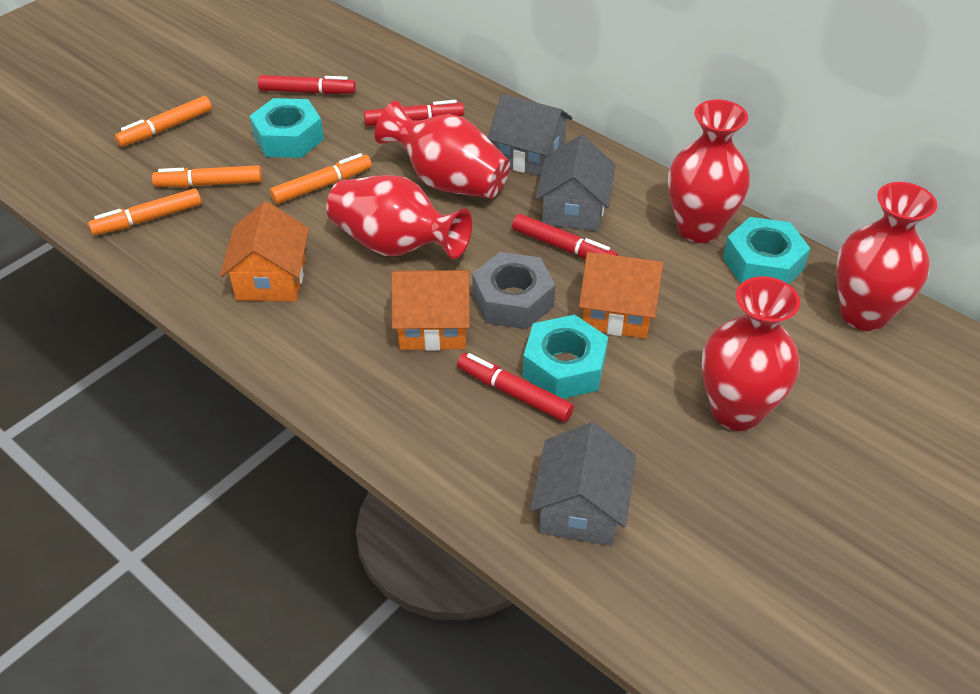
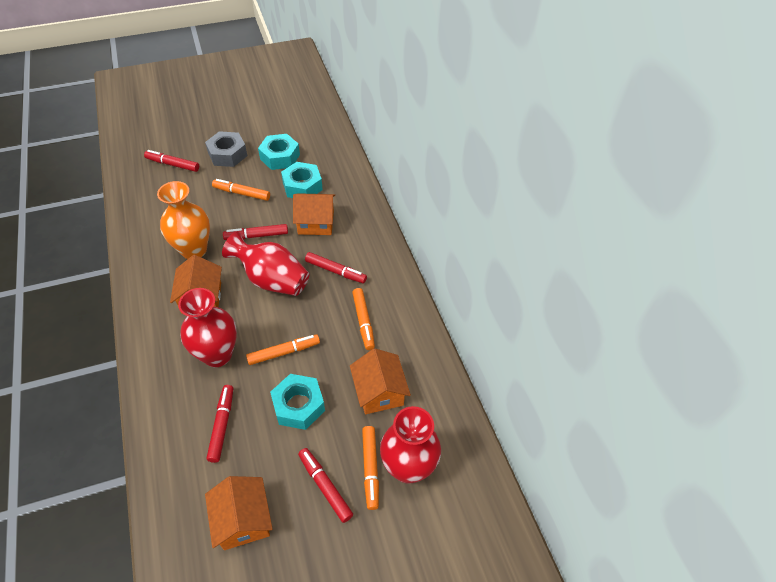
grey house: [488,94,572,177] [530,422,636,546] [535,135,616,231] = 3 -> none = 0
orange house: [220,201,309,302] [391,270,470,351] [579,252,663,339] = 3 -> [170,255,222,314] [205,476,273,550] [293,193,335,235] [350,348,411,414] = 4
orange vase: none = 0 -> [157,181,210,259] = 1
red marker: [258,75,356,94] [364,100,464,126] [457,353,574,422] [512,214,618,259] = 4 -> [144,150,199,172] [207,385,233,463] [223,224,288,240] [298,448,353,523] [305,252,367,283] = 5
red vase: [326,175,472,259] [375,101,510,198] [668,100,750,243] [701,276,800,431] [836,182,937,331] = 5 -> [178,288,237,367] [222,232,309,296] [380,406,441,484] = 3

